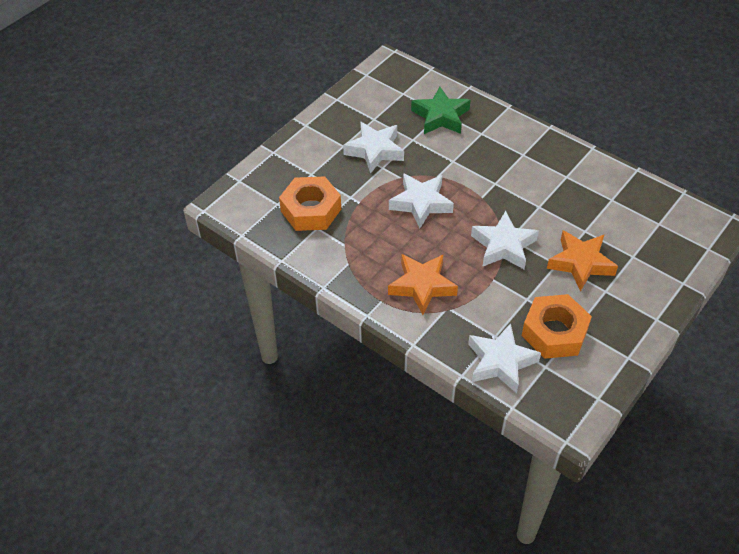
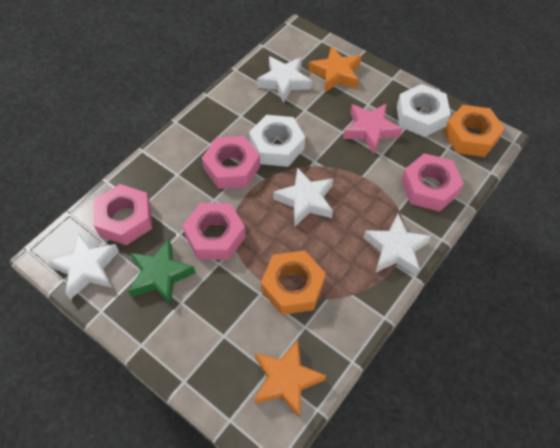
pink nut: none = 0 -> [94,184,152,245] [182,203,246,260] [202,136,260,189] [401,153,464,212] = 4
pink star: none = 0 -> [343,103,402,154] = 1
white nut: none = 0 -> [249,115,305,167] [397,84,451,137] = 2

